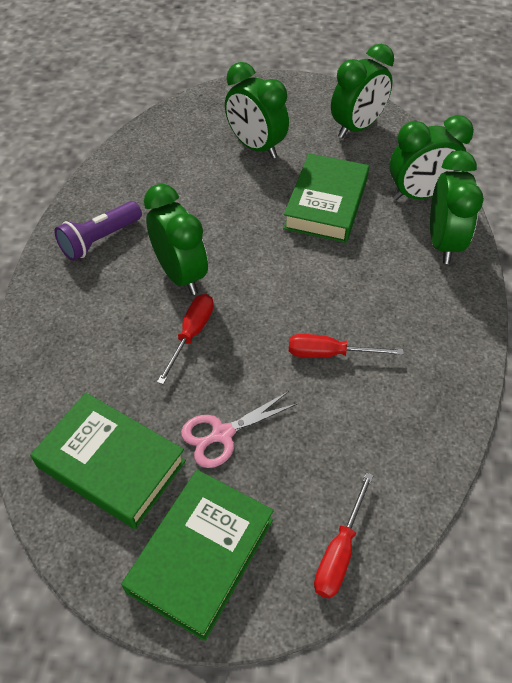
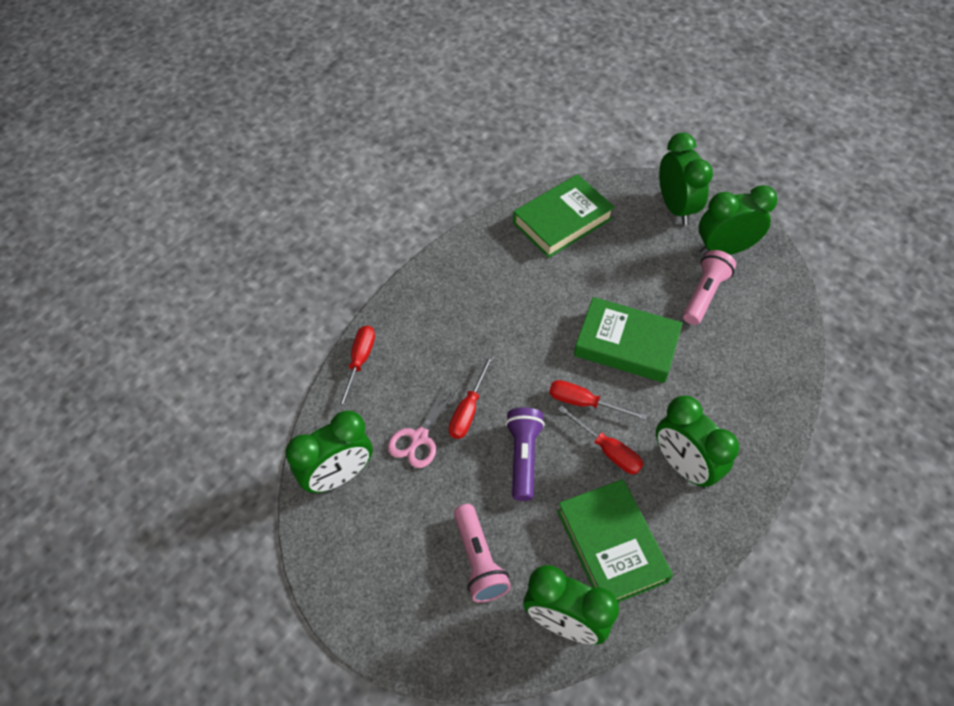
pink flashlight: none = 0 -> [454,504,511,603] [683,250,736,325] = 2
red screwdriver: [157,294,214,384] [289,334,403,358] [314,472,374,599] = 3 -> [338,326,375,410] [449,355,493,439] [549,380,647,420] [558,406,643,474] = 4

